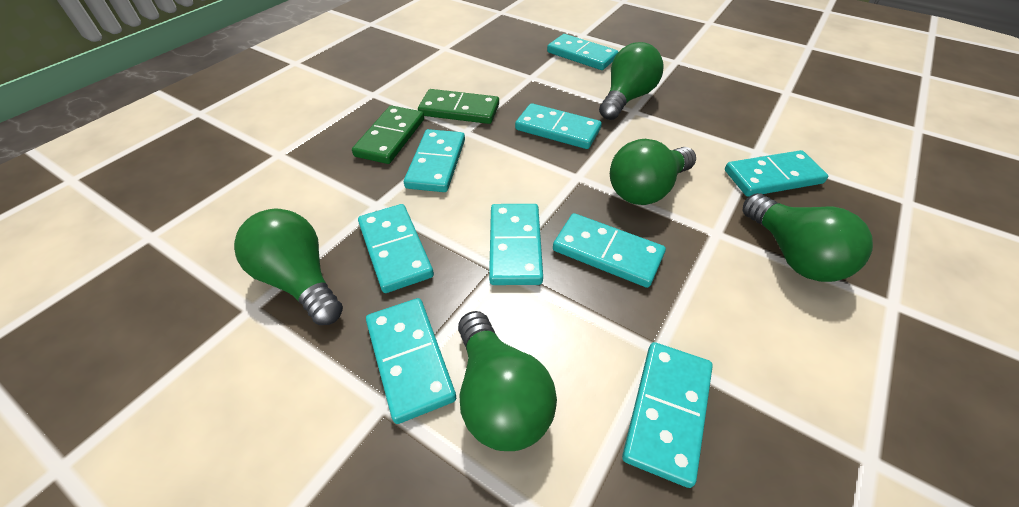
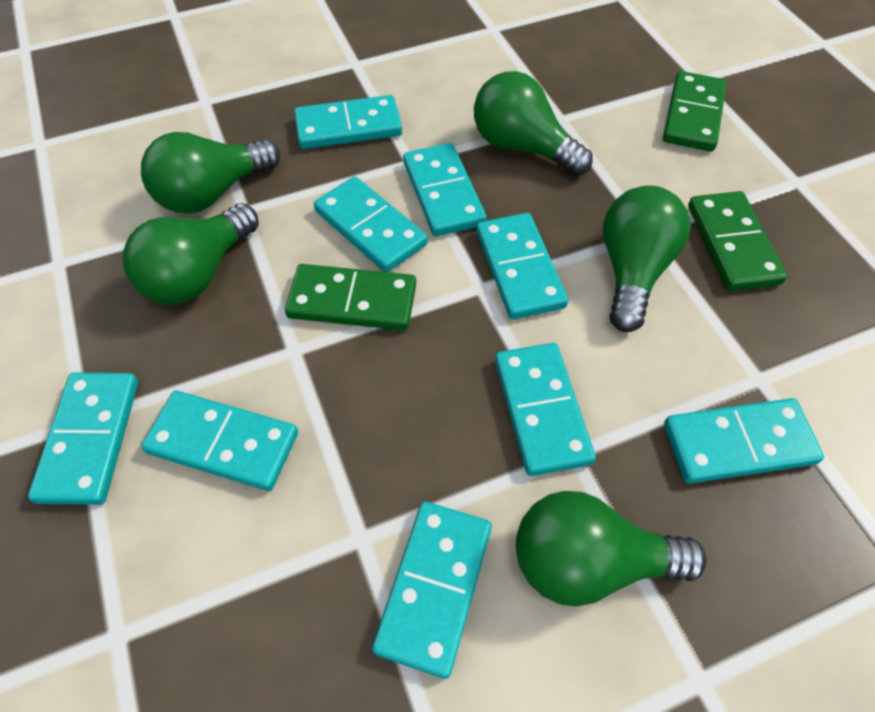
green domino: [352,106,424,164] [418,89,499,124] = 2 -> [285,264,416,330] [663,71,727,151] [688,191,787,291] = 3

